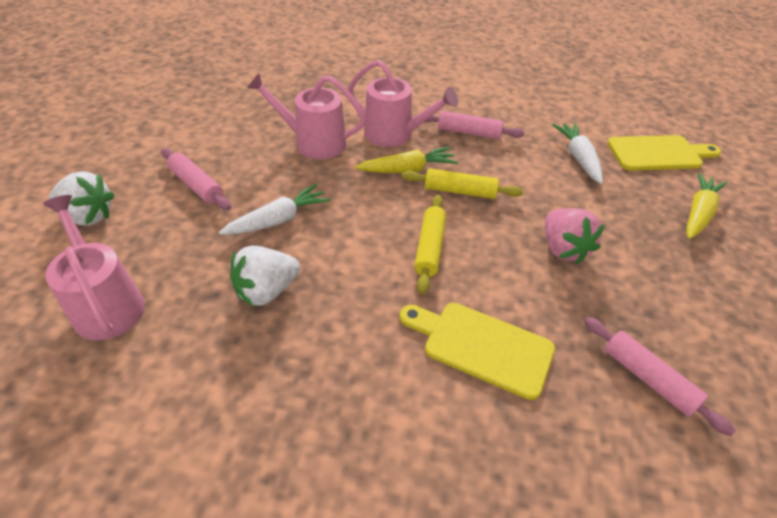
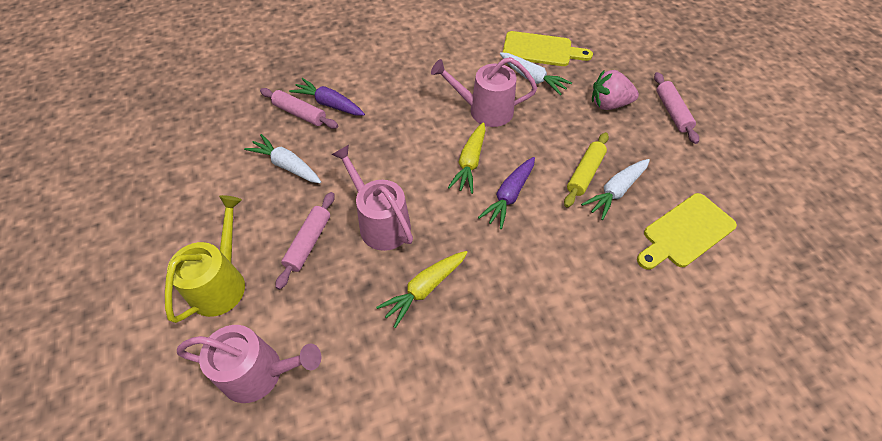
purple carrot: none = 0 -> [289,78,365,116] [478,157,535,229] = 2
white carrot: [219,184,331,235] [552,122,603,184] = 2 -> [244,134,321,183] [500,52,572,95] [581,159,650,220] = 3
white strawberry: [49,171,115,226] [230,246,300,307] = 2 -> none = 0
yellow rolling pin: [402,168,523,199] [414,195,446,294] = 2 -> [564,132,609,207] = 1
yellow watering can: none = 0 -> [165,195,245,323] = 1

